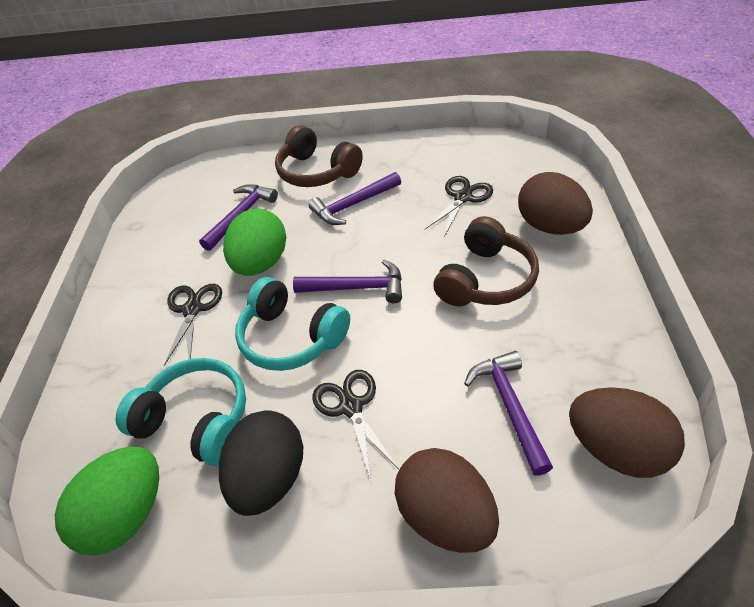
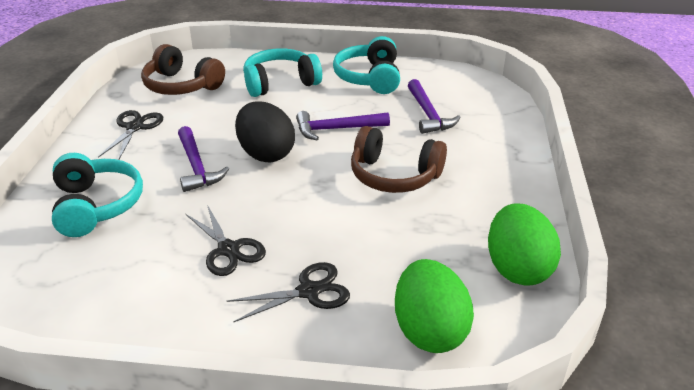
brown egg: [395,448,499,553] [518,172,593,235] [569,387,685,478] = 3 -> none = 0
purple hammer: [199,184,278,251] [293,260,402,304] [308,172,401,225] [464,351,553,476] = 4 -> [178,126,229,192] [296,111,390,140] [408,79,461,134] = 3
turquoise headphones: [116,358,246,466] [235,277,350,371] = 2 -> [52,153,143,237] [243,48,322,97] [333,36,400,94] = 3

